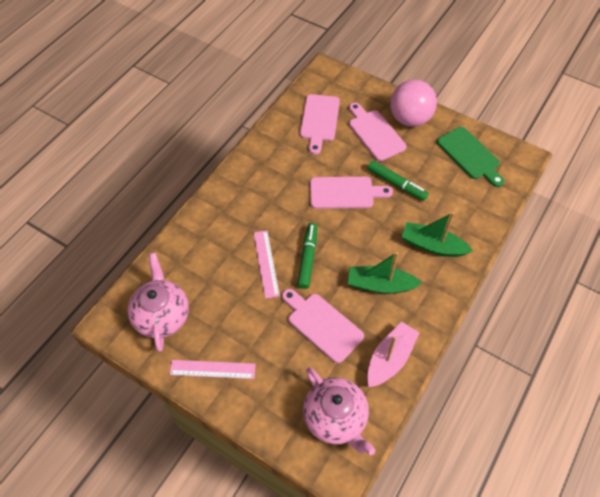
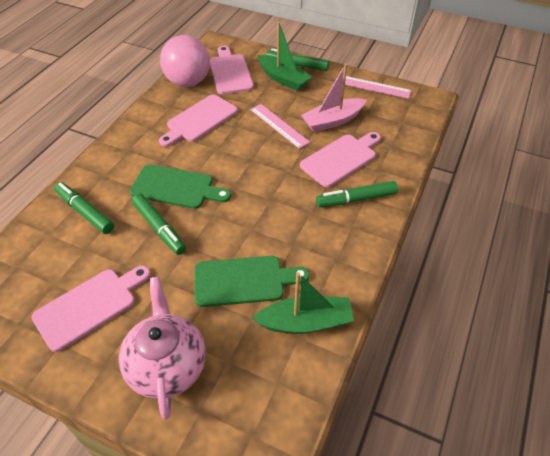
green cutting board: [437,127,504,187] = 1 -> [130,164,231,209] [195,256,310,307] = 2
green marker: [297,223,317,289] [368,161,429,201] = 2 -> [54,182,114,234] [132,194,186,255] [266,48,329,71] [316,181,398,207] = 4
pink teapot: [128,253,189,352] [303,367,375,455] = 2 -> [119,277,206,420] = 1

